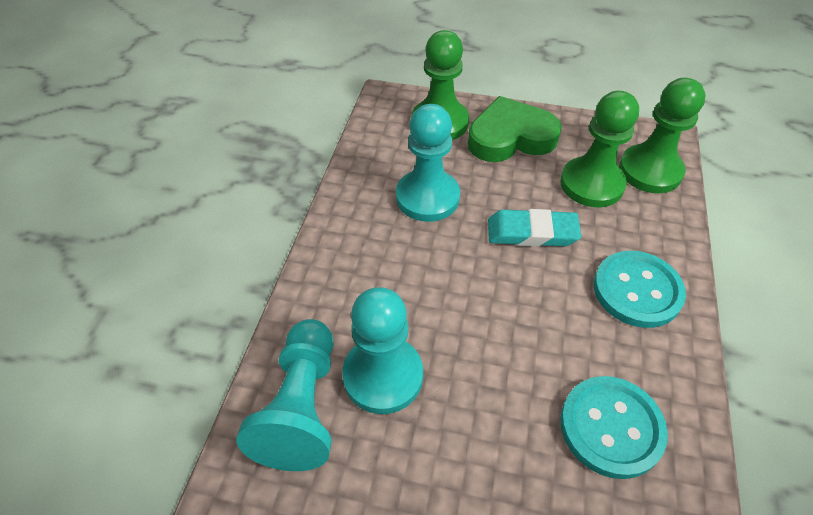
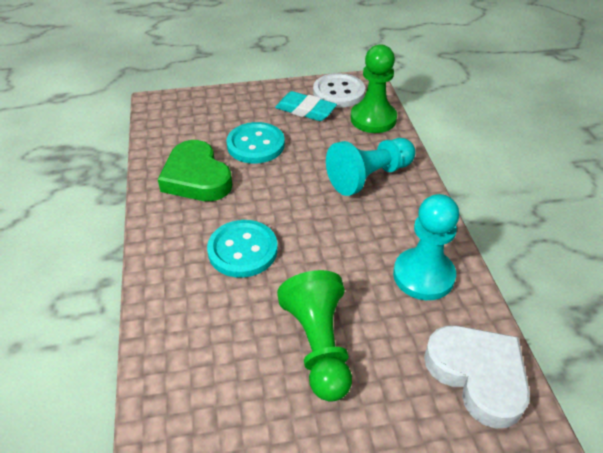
green pawn: [412,30,469,140] [560,91,639,207] [619,78,705,193] = 3 -> [277,270,352,402] [350,44,397,133] = 2
turquoise pawn: [236,319,334,471] [342,287,423,414] [396,104,460,222] = 3 -> [326,138,415,196] [393,194,459,300] = 2
white button: none = 0 -> [313,73,365,108] = 1
white heart: none = 0 -> [424,325,530,429] = 1

